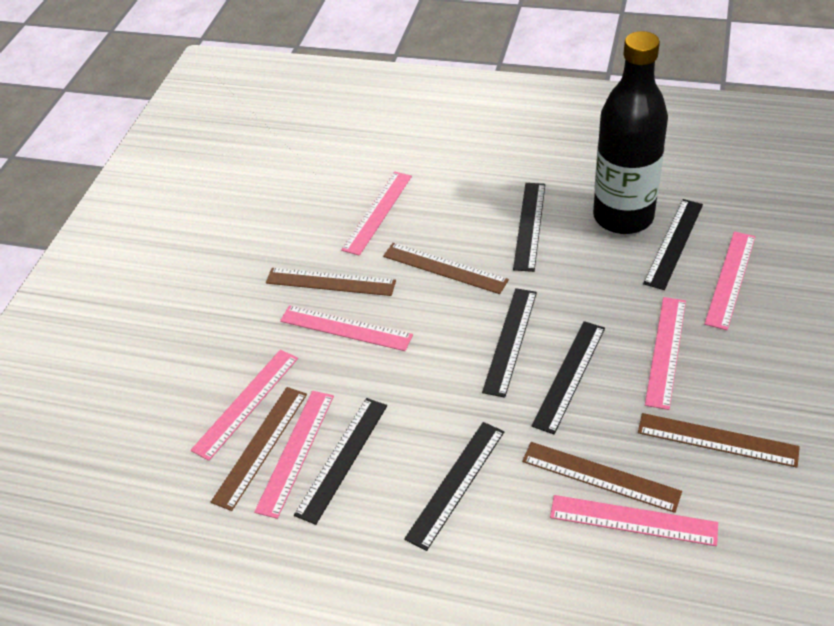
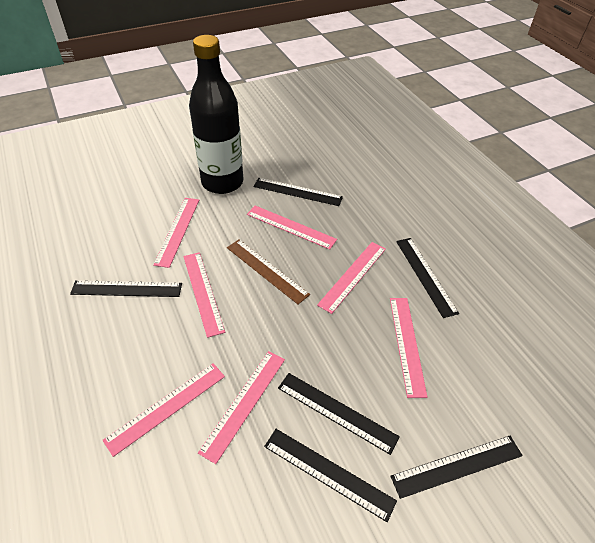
brown ruler: [211,387,307,511] [266,268,396,296] [383,243,509,294] [522,442,682,513] [638,413,800,468] = 5 -> [227,239,310,304] = 1

